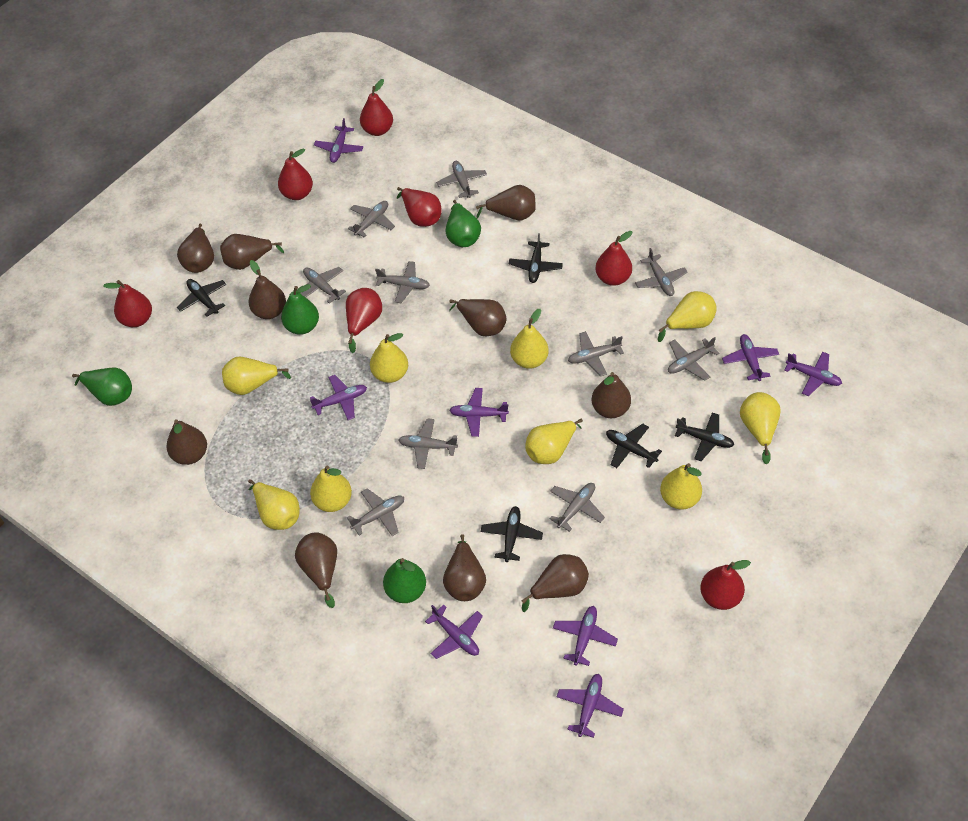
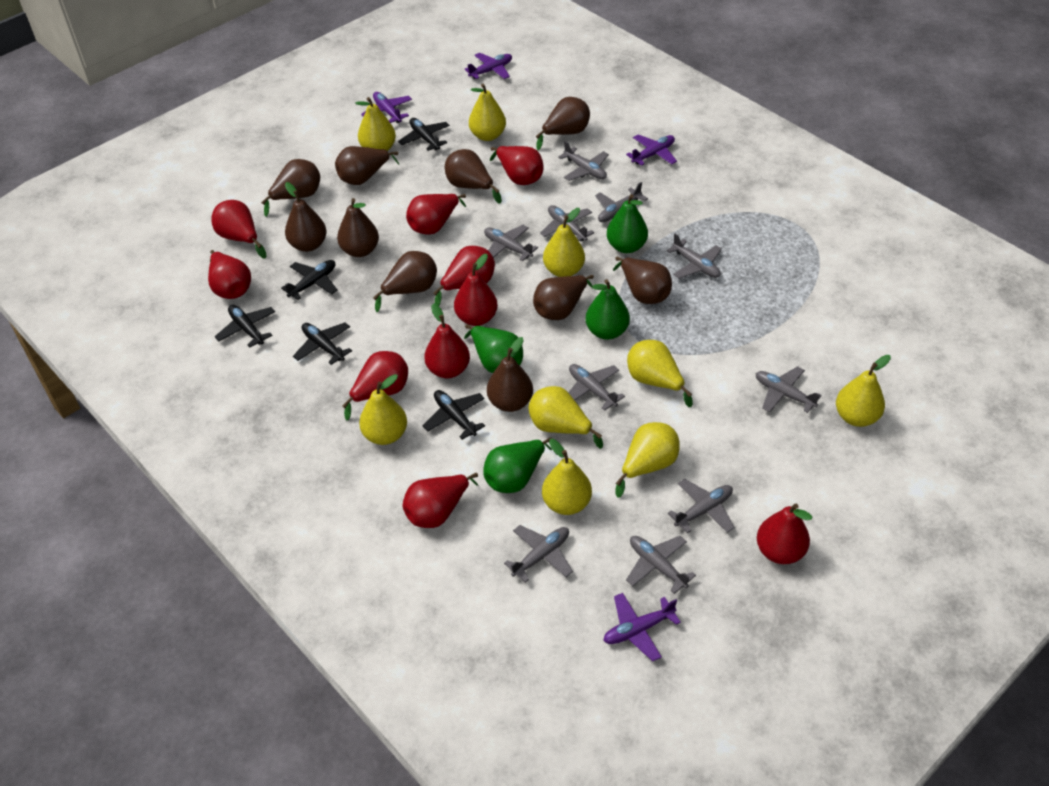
purple plane: [310,375,367,420] [314,118,363,163] [425,605,483,659] [449,388,509,437] [553,606,618,666] [557,674,624,738] [722,334,779,381] [784,352,842,396] = 8 -> [361,92,412,123] [464,53,512,79] [603,593,681,661] [626,134,677,166] = 4
red pear: [103,280,152,327] [278,149,313,200] [346,288,382,353] [360,79,393,136] [397,187,441,227] [595,231,632,286] [700,560,751,610] = 7 -> [208,250,251,299] [211,200,267,258] [342,351,408,421] [403,473,479,528] [406,194,466,235] [424,303,470,378] [433,246,495,306] [454,254,498,326] [490,146,544,185] [757,504,812,564] = 10

